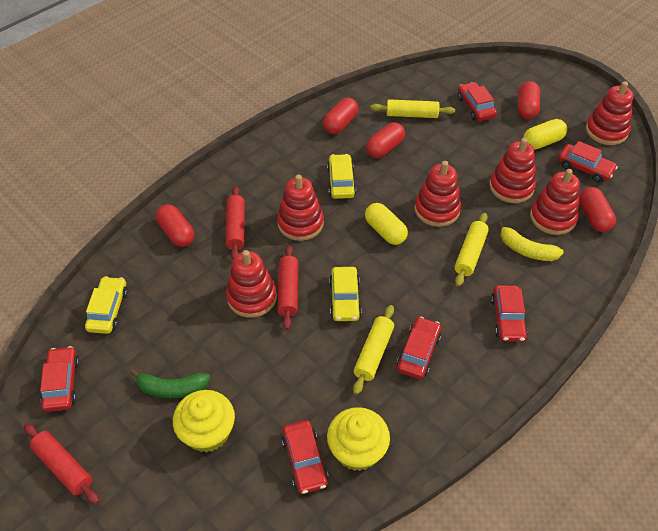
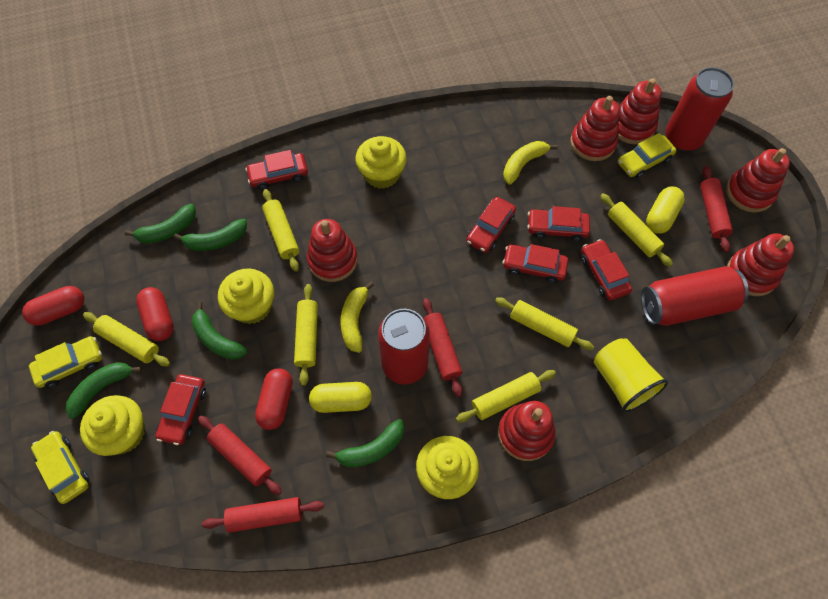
green banana: [130,369,210,398] = 1 -> [66,362,142,419] [125,204,196,244] [174,219,247,251] [192,302,247,360] [326,419,405,467] = 5
red can: none = 0 -> [378,309,430,384] [641,266,749,326] [665,67,734,151] = 3
red capsule: [156,204,194,247] [323,98,358,134] [366,122,405,158] [518,81,540,119] [579,187,616,232] = 5 -> [22,286,84,326] [136,287,174,341] [255,368,293,430] = 3
red rolling pin: [24,423,100,504] [226,186,245,259] [277,245,298,330] = 3 -> [198,416,282,495] [202,497,324,533] [423,298,463,397] [700,166,733,252] = 4
yellow banana: [498,221,564,261] = 1 -> [341,282,374,353] [503,141,558,185] = 2
yellow cup: none = 0 -> [594,338,669,413] = 1
yellow cupcake: [173,390,235,453] [327,407,390,471] = 2 -> [80,395,145,456] [218,269,274,324] [355,136,406,189] [416,436,479,499] = 4
yellow rolling pin: [353,305,394,395] [371,99,455,118] [454,213,489,286] = 3 -> [83,312,170,367] [262,189,299,272] [294,284,318,386] [456,370,556,423] [495,297,594,350] [600,193,673,267] = 6

